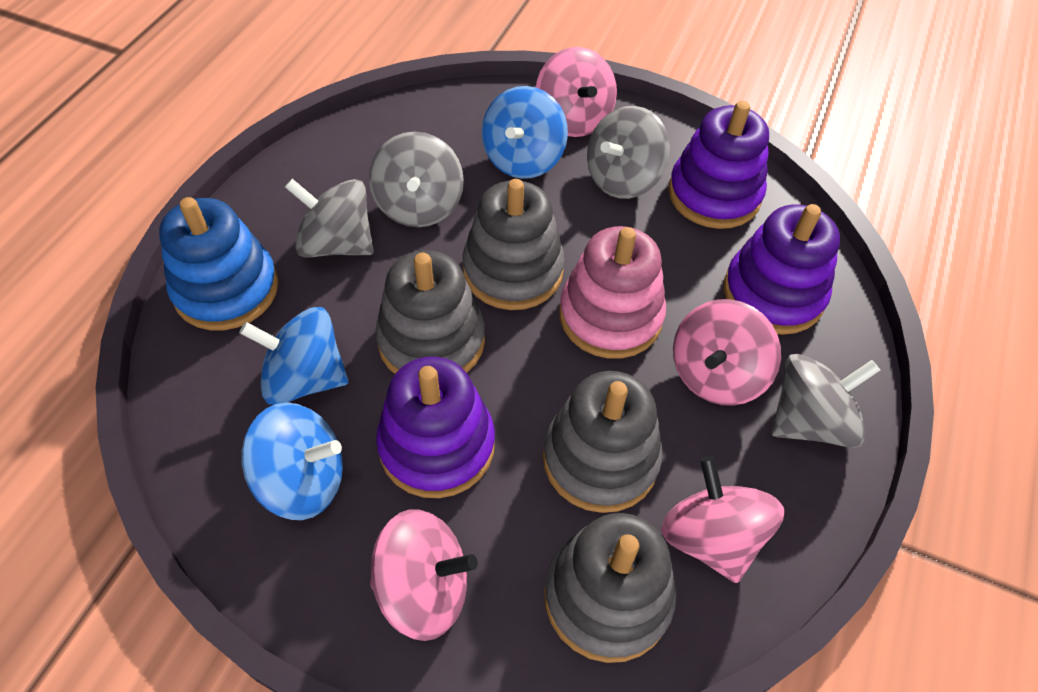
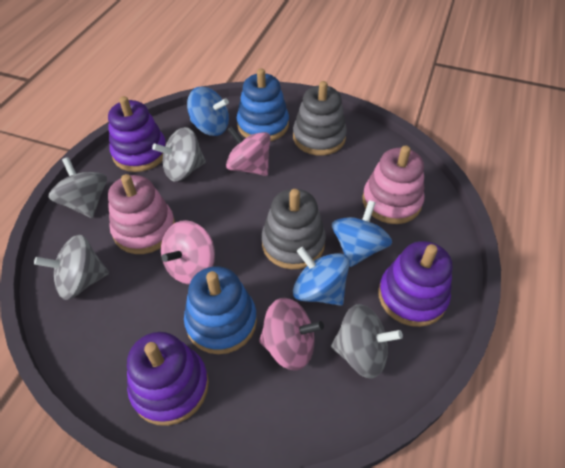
blue stacking toy: [159,197,278,330] = 1 -> [184,266,257,354] [237,68,289,141] = 2
grey stacking toy: [375,250,485,374] [462,179,565,310] [543,371,663,513] [544,513,676,663] = 4 -> [261,189,326,269] [293,81,347,155] = 2
pink spinning top: [370,509,478,641] [536,47,617,137] [661,456,784,583] [673,299,781,406] = 4 -> [161,220,215,285] [226,126,271,176] [259,298,324,371] = 3
pink stacking toy: [559,226,666,359] = 1 -> [108,174,175,254] [363,145,425,224] = 2

